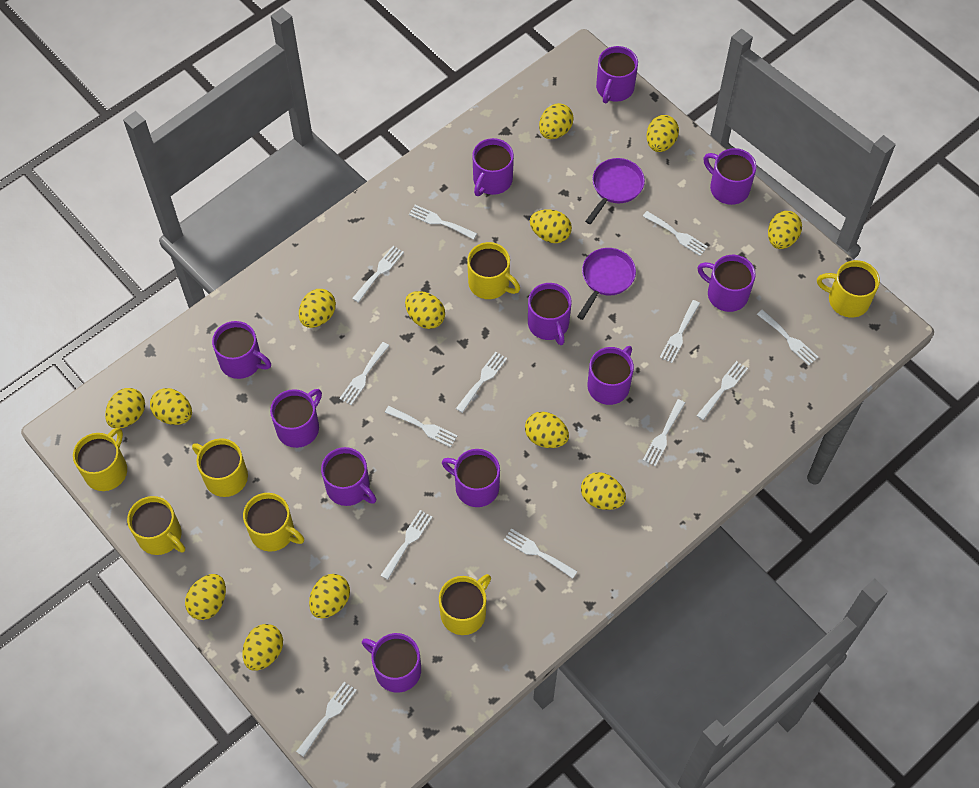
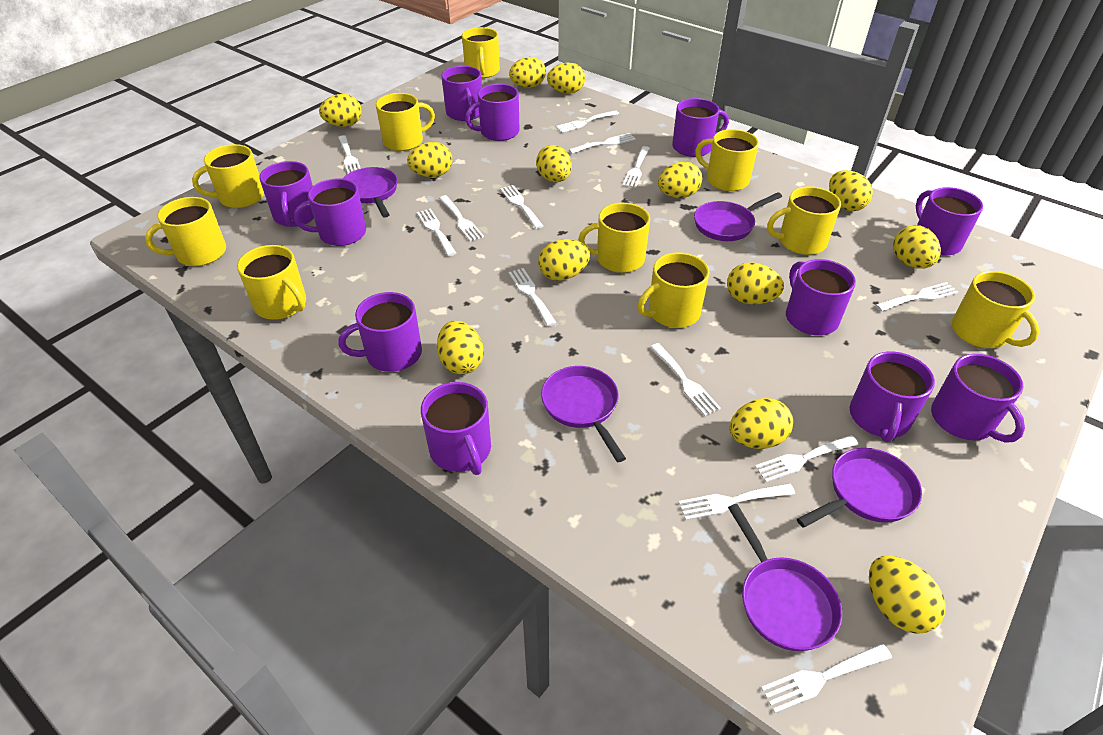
purple pan: [577,248,636,320] [585,158,645,224] = 2 -> [343,167,398,217] [541,366,626,462] [694,192,782,241] [728,504,842,651] [797,448,922,528] = 5
yellow mug: [73,428,127,491] [127,496,185,555] [192,438,248,497] [243,493,304,552] [439,574,491,635] [467,242,520,299] [817,260,880,318] = 7 -> [145,197,226,266] [192,144,264,208] [237,245,306,320] [376,93,435,151] [462,27,500,78] [578,203,650,273] [638,252,709,328] [695,129,759,191] [767,186,841,255] [952,271,1039,348] = 10

